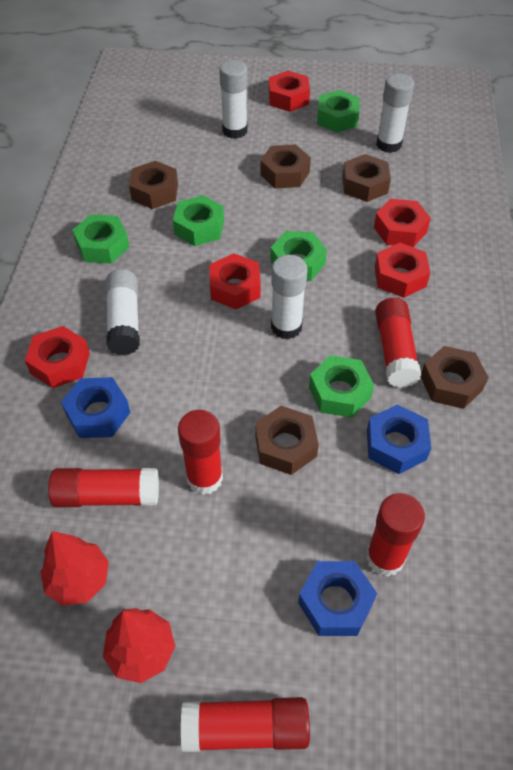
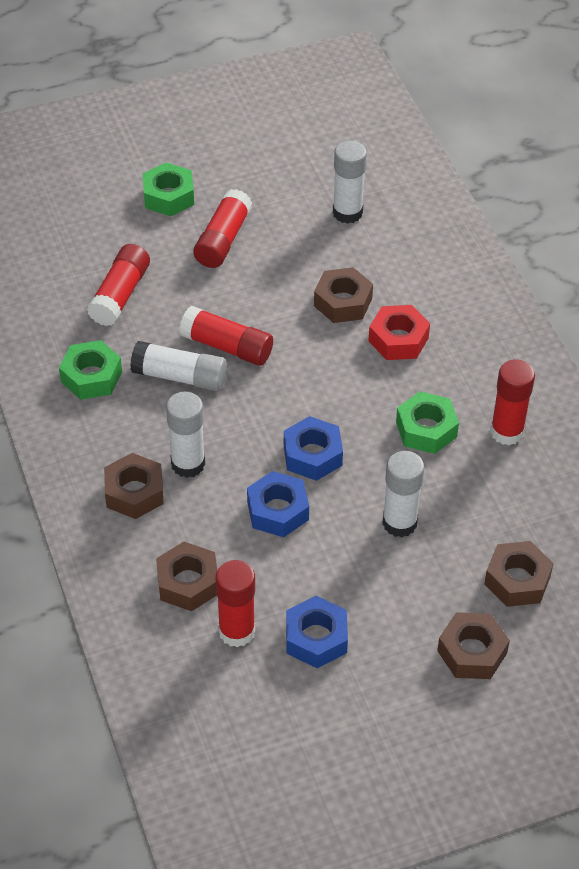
green nut: [72,214,130,264] [173,195,224,246] [270,231,327,281] [309,355,374,418] [317,90,360,133] = 5 -> [59,340,122,400] [143,162,194,216] [396,391,459,454] = 3
red nut: [25,326,90,388] [210,254,261,309] [269,71,310,112] [374,199,431,247] [375,243,430,298] = 5 -> [368,305,430,360] = 1
red tree: [41,531,109,606] [103,608,175,683] = 2 -> none = 0

